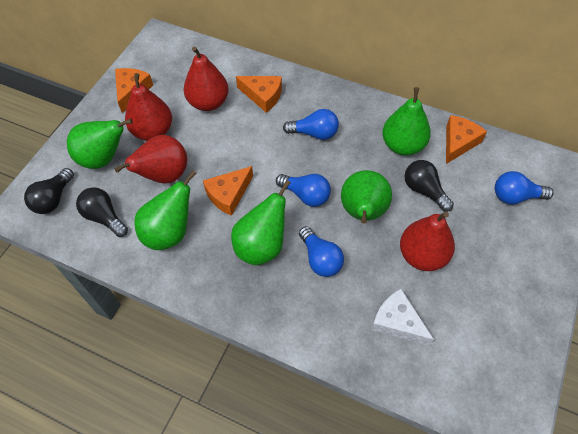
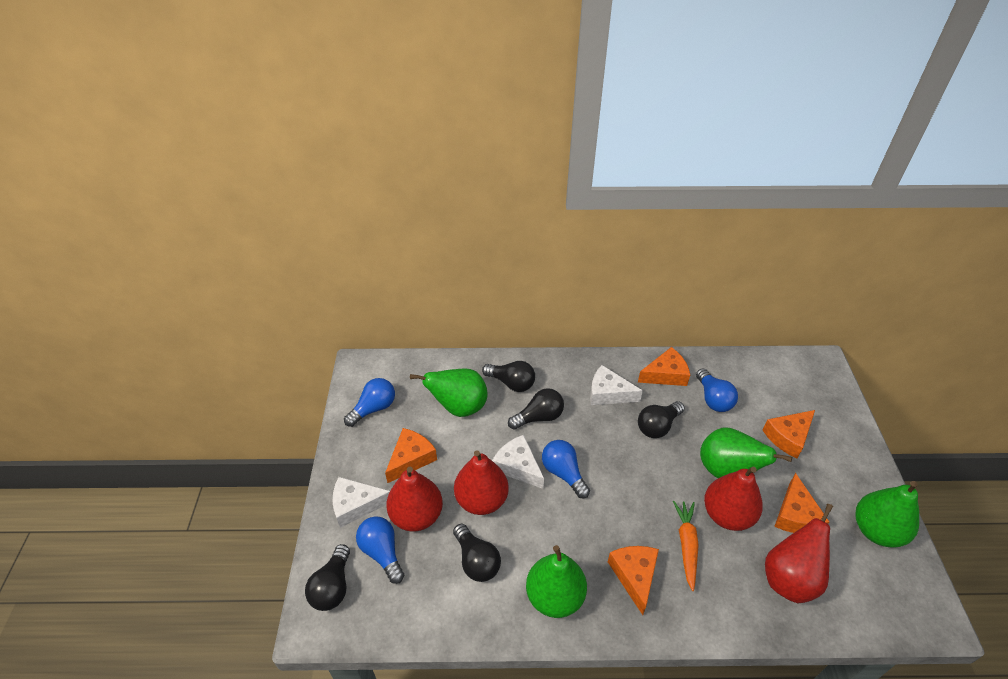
black light bulb: [24,168,74,214] [76,187,128,237] [405,160,454,212] = 3 -> [305,544,350,611] [453,524,501,582] [482,361,535,392] [508,388,564,429] [638,401,685,438] = 5
green pear: [67,119,133,169] [134,170,197,250] [231,180,291,265] [341,170,392,224] [382,87,431,155] = 5 -> [410,368,488,417] [526,545,587,618] [700,427,792,478] [856,481,919,548] = 4
orange carrot: none = 0 -> [673,501,699,591] = 1
orange cheese: [115,68,153,113] [203,166,253,216] [236,76,282,113] [446,115,487,164] = 4 -> [385,428,437,483] [608,546,659,615] [638,347,690,386] [763,410,815,458] [774,473,829,533] = 5
white cheese: [371,289,434,346] = 1 -> [332,477,390,528] [492,435,544,489] [590,365,643,405] = 3

